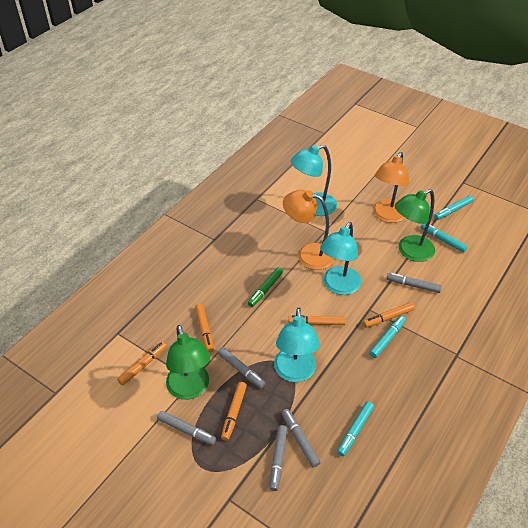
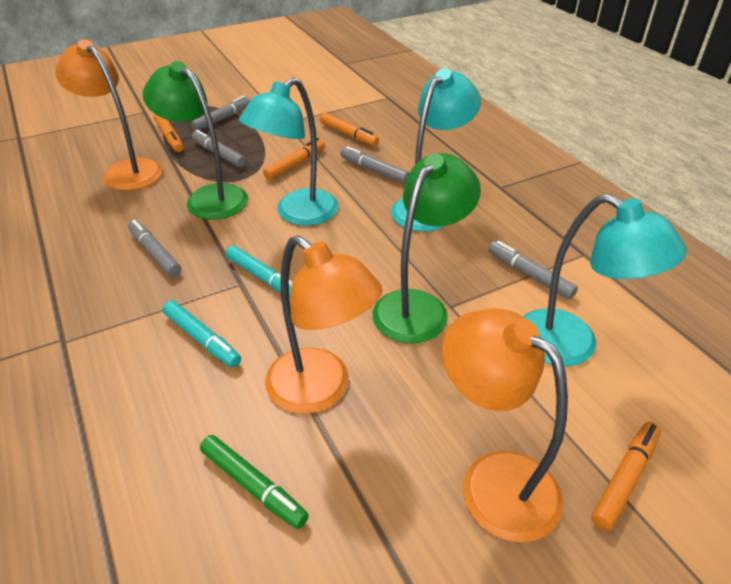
orange lamp: [283,190,335,270] [373,152,409,223] = 2 -> [55,39,163,191] [265,235,382,414] [442,309,568,542] = 3
orange marker: [117,341,167,386] [195,304,214,353] [221,382,247,441] [288,315,346,325] [363,302,415,328] = 5 -> [154,114,184,152] [263,138,325,180] [320,113,379,146] [592,421,661,531] = 4
turquoise marker: [337,401,374,456] [370,316,406,358] [420,224,468,253] [434,196,474,220] = 4 -> [163,301,241,367] [226,245,292,297] = 2

